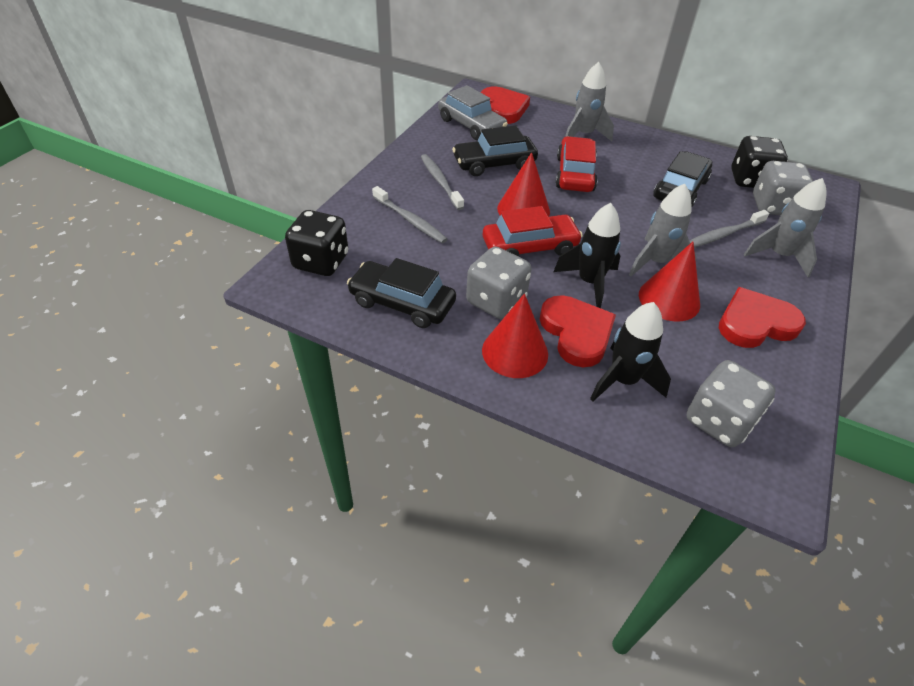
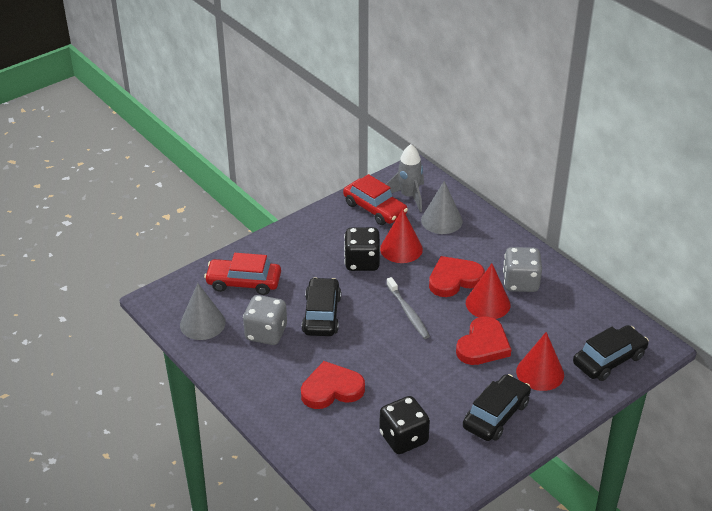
black rocket: [554,203,621,308] [590,302,671,402] = 2 -> none = 0
grey car: [438,85,508,140] = 1 -> none = 0
grey cone: none = 0 -> [180,283,226,340] [421,181,463,234] = 2
grey dice: [466,246,532,319] [686,360,776,447] [753,161,813,215] = 3 -> [243,295,287,345] [503,247,542,292] = 2
grey rocket: [565,62,614,141] [629,183,696,276] [744,178,827,277] = 3 -> [386,144,424,212] = 1
grey toothbrush: [372,186,447,243] [421,154,464,210] [690,210,770,247] = 3 -> [386,277,430,339] = 1

